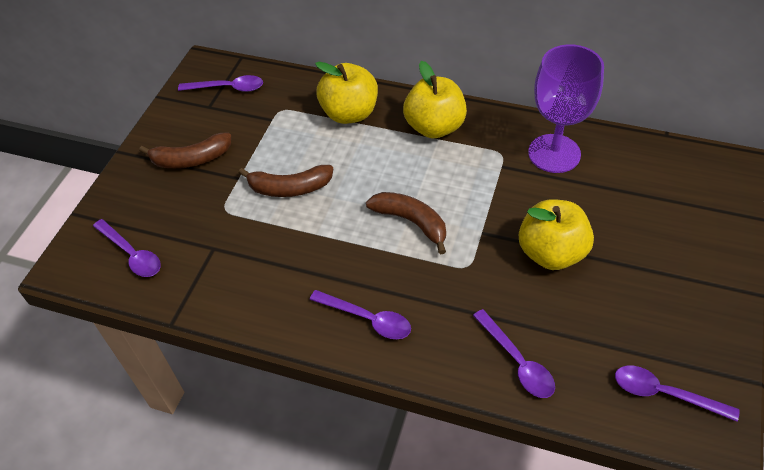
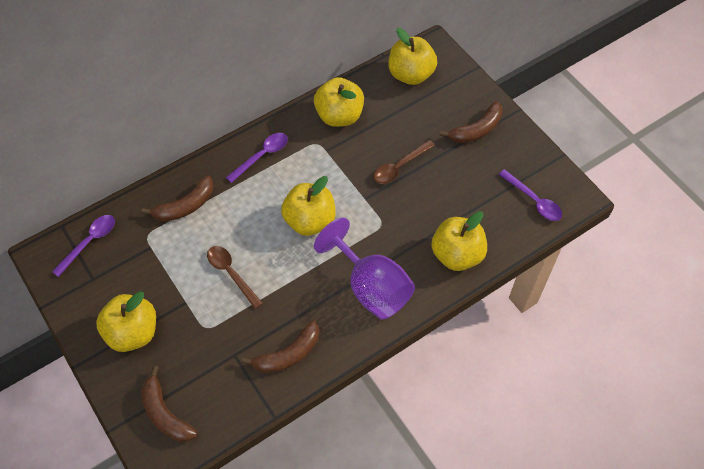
brown banana: [139,132,231,168] [239,165,333,197] [366,192,446,254] = 3 -> [141,176,213,222] [141,366,197,442] [241,321,319,373] [440,101,503,143] = 4
brown spoon: none = 0 -> [207,246,263,309] [374,140,435,184] = 2
purple spoon: [93,219,161,277] [178,75,263,92] [310,290,411,339] [473,309,555,398] [615,366,740,422] = 5 -> [52,215,115,277] [226,133,288,183] [499,169,562,221] = 3
yellow apple: [315,62,378,124] [403,61,467,138] [519,199,594,270] = 3 -> [96,292,156,352] [281,176,336,236] [314,77,364,127] [388,28,437,85] [431,211,487,271] = 5

